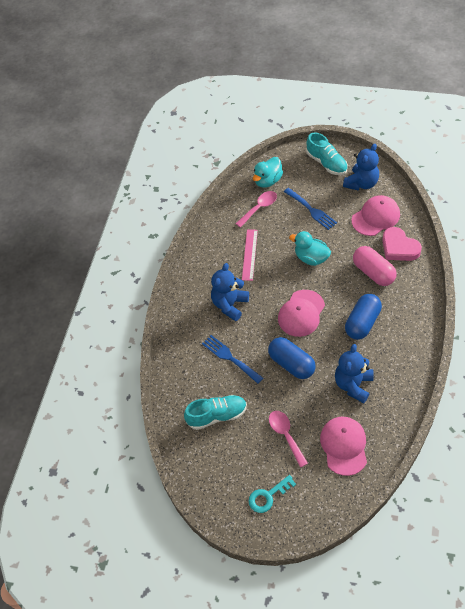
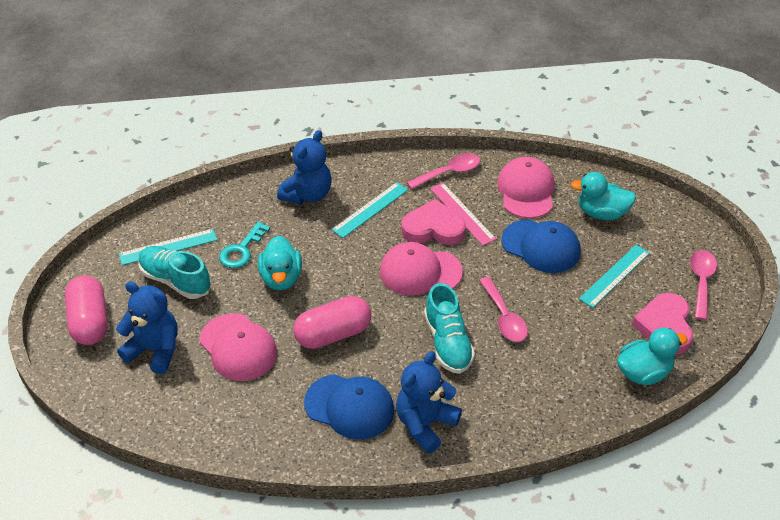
blue cap: none = 0 -> [304,374,394,440] [502,219,581,273] = 2
blue capsule: [268,337,316,379] [345,294,382,340] = 2 -> none = 0
blue fork: [202,335,263,384] [284,188,337,230] = 2 -> none = 0
pink capsule: [353,246,396,286] = 1 -> [65,275,108,345] [293,296,371,349] = 2
pink heart: [382,227,422,261] = 1 -> [401,199,466,245] [632,293,693,355] = 2
pink spoon: [236,191,277,228] [269,411,308,467] = 2 -> [407,153,480,189] [479,277,528,342] [690,250,717,320] = 3
turquoise duck: [253,157,283,188] [289,231,331,266] = 2 -> [258,236,302,290] [571,172,636,220] [617,328,688,385] = 3
turquoise ruler: none = 0 -> [119,229,217,265] [332,182,408,238] [579,245,650,308] = 3

